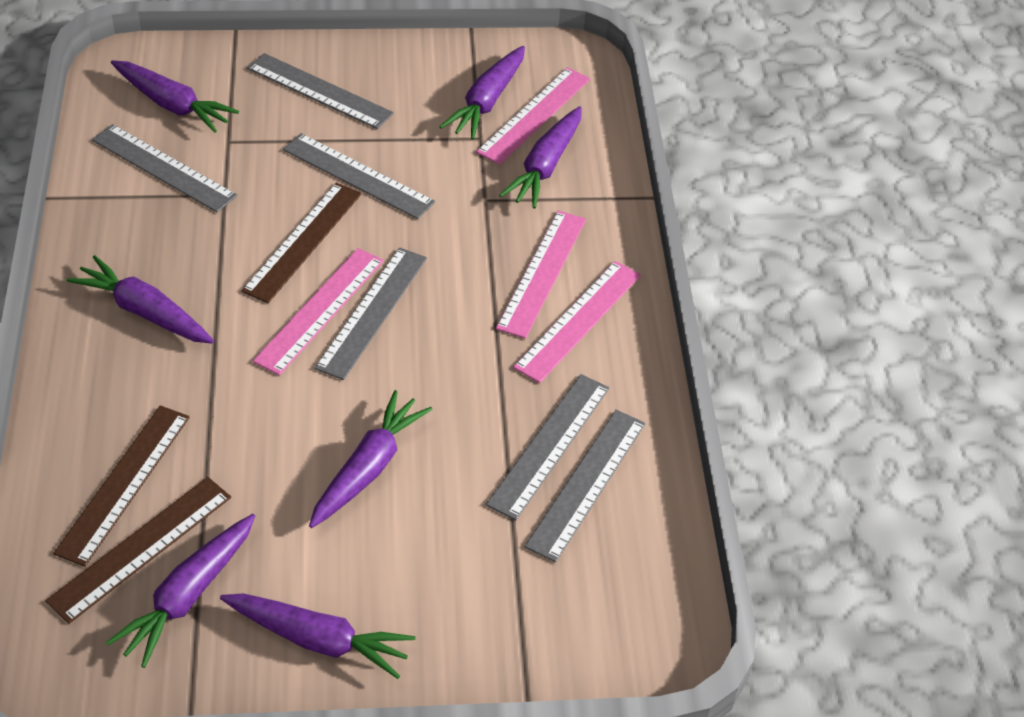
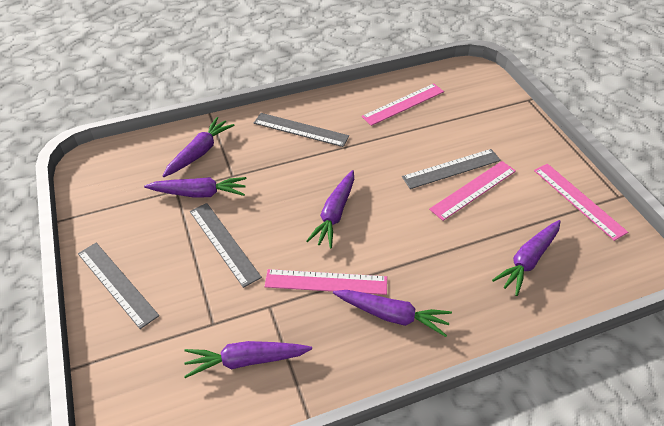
brown ruler: [45,477,231,624] [53,405,190,567] [241,183,362,303] = 3 -> none = 0
grey ruler: [92,124,237,212] [247,53,394,129] [283,133,435,219] [315,247,427,380] [486,374,610,520] [524,410,646,562] = 6 -> [78,243,159,329] [190,203,262,288] [254,113,349,147] [402,149,501,189] = 4
purple carrot: [67,255,214,344] [106,514,255,668] [111,60,239,133] [220,593,415,679] [309,390,432,528] [440,46,525,140] [499,106,582,209] = 7 -> [144,177,247,198] [163,117,235,177] [184,341,312,378] [306,170,354,249] [333,290,452,337] [492,220,561,296] = 6

